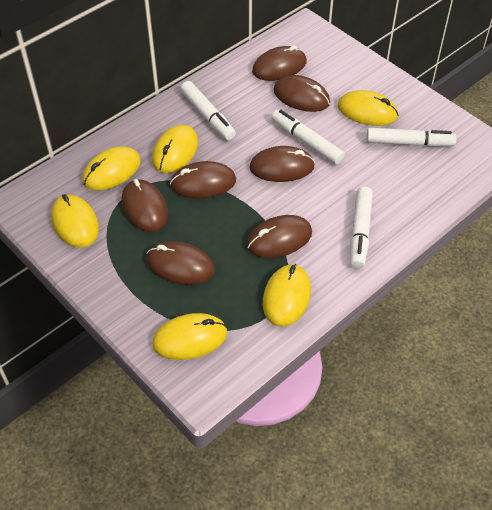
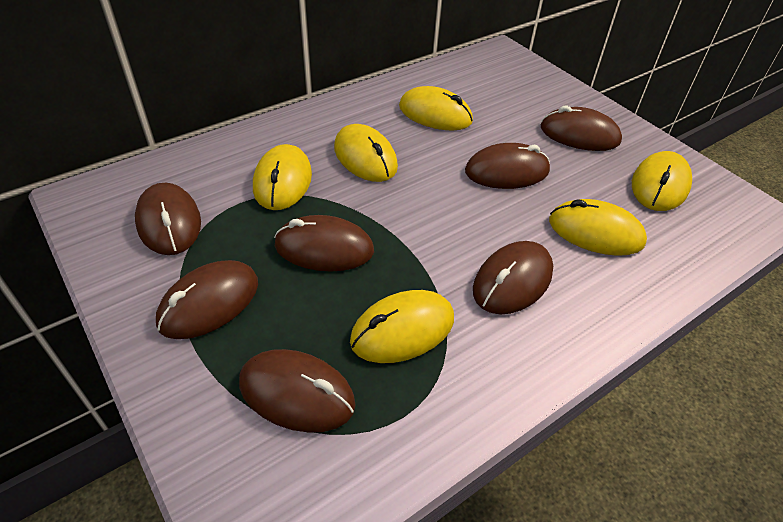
white marker: [180,81,236,140] [272,110,345,164] [350,187,373,269] [367,128,457,147] = 4 -> none = 0

